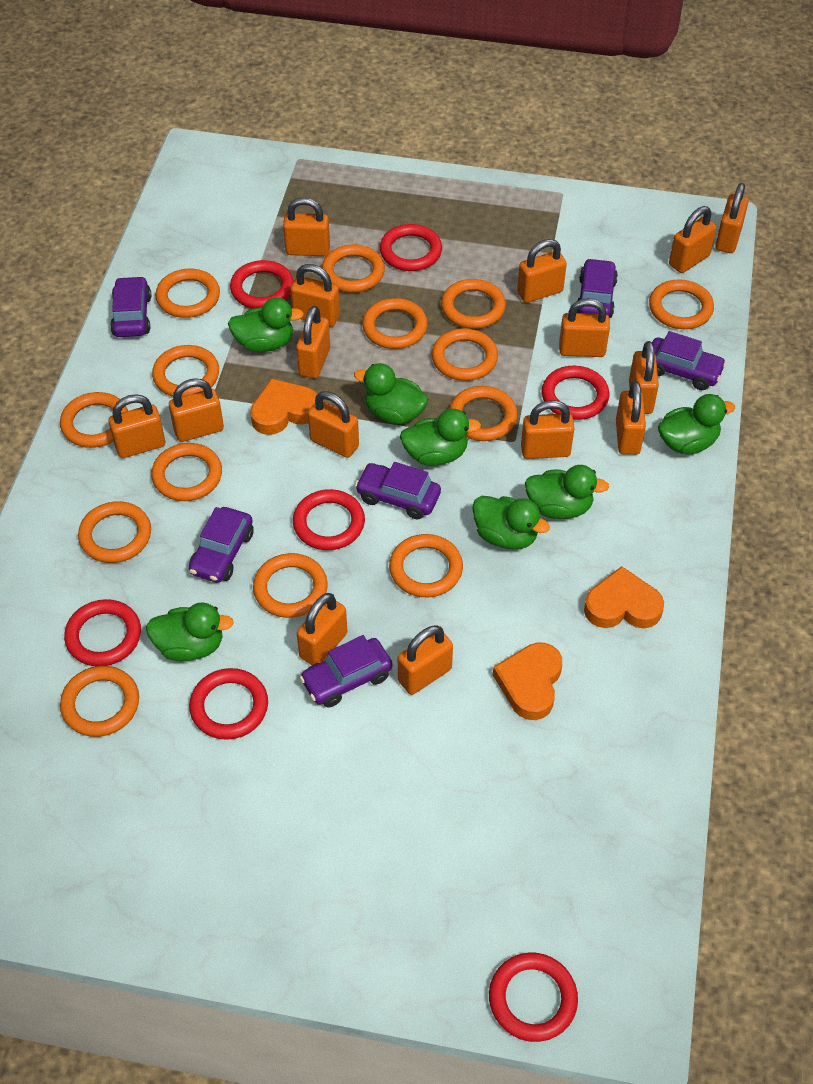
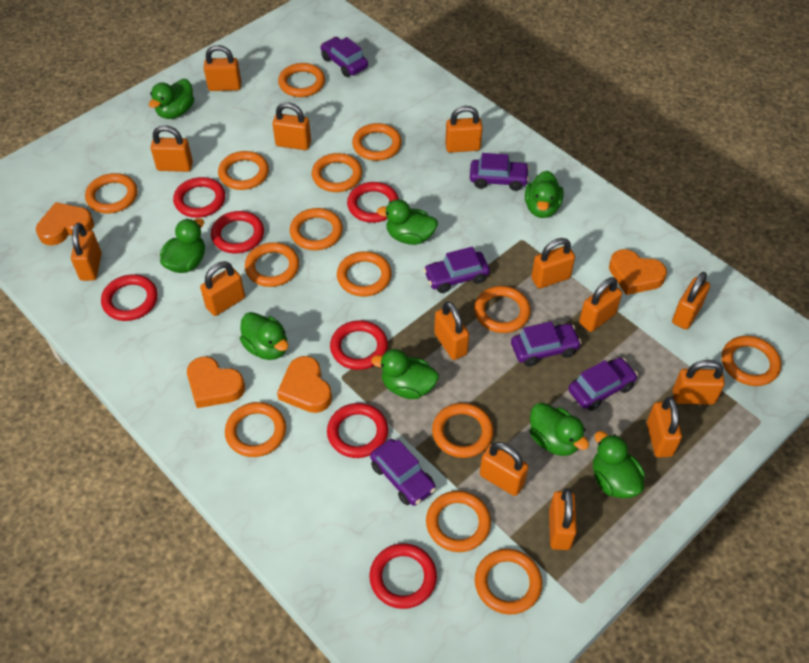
green duck: [146,602,234,661] [228,298,304,352] [354,363,428,424] [400,409,481,466] [472,496,550,550] [525,465,609,519] [658,394,735,454] = 7 -> [149,79,194,119] [160,218,205,273] [240,312,288,360] [371,349,439,399] [377,199,438,245] [525,171,563,218] [530,403,589,456] [593,431,645,498] = 8
orange heart: [250,378,317,435] [493,642,562,720] [584,566,664,629] = 3 -> [36,202,94,246] [187,356,245,408] [277,356,332,413] [609,249,667,295] = 4
orange padlock: [109,394,165,458] [169,378,224,442] [283,197,330,256] [290,264,340,327] [296,306,330,378] [297,593,347,665] [308,391,359,458] [398,625,453,695] [517,239,567,303] [521,400,575,459] [559,298,610,357] [616,381,646,455] [629,341,659,414] [669,206,717,273] [715,183,749,253] = 15 -> [71,223,101,281] [151,125,193,172] [200,261,245,316] [204,45,241,91] [272,102,311,150] [434,301,469,360] [445,106,483,153] [480,442,528,496] [531,238,575,289] [549,488,577,550] [579,277,622,332] [647,397,682,458] [672,272,710,329] [673,360,725,405] = 14

